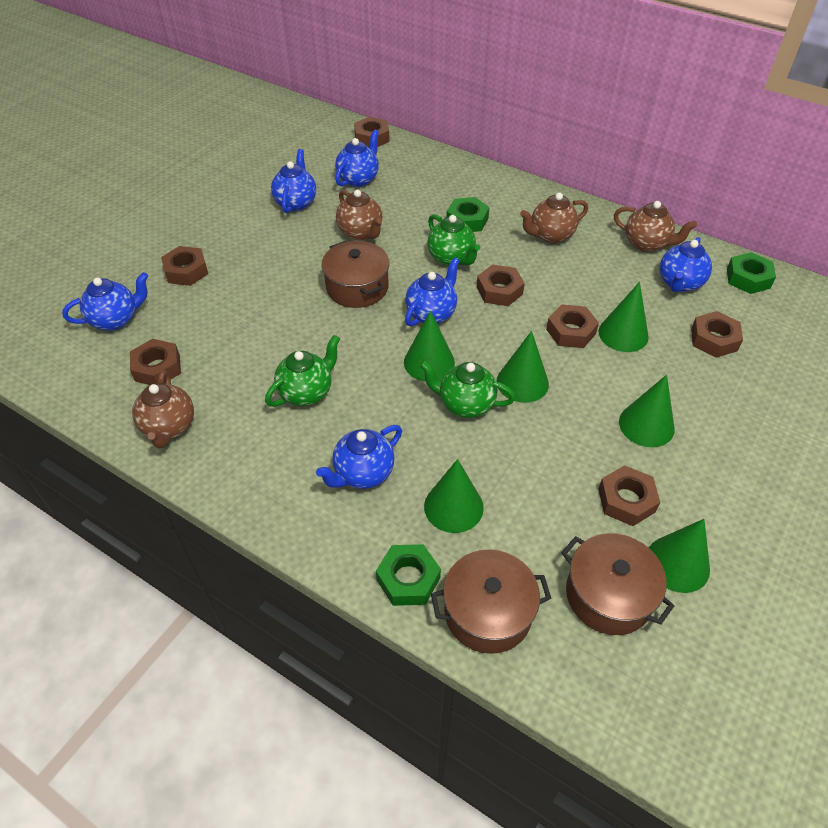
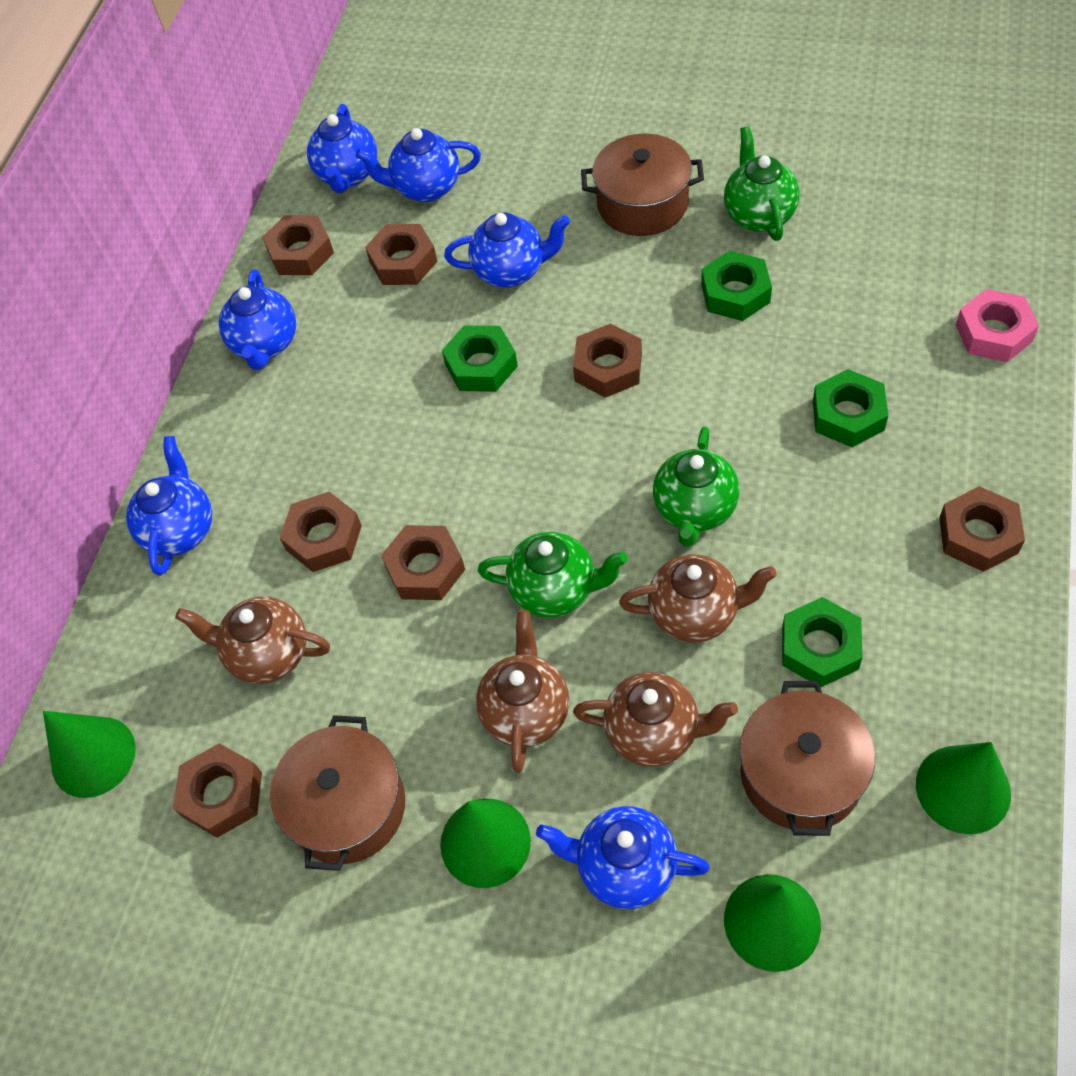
green cone: [404,311,455,382] [424,459,484,533] [497,331,549,403] [599,282,649,352] [619,375,675,447] [649,519,710,593] = 6 -> [43,711,136,798] [440,799,531,888] [724,874,821,972] [916,742,1011,834] = 4
green nut: [376,544,441,606] [446,197,490,232] [727,252,776,294] = 3 -> [442,325,518,392] [701,251,772,321] [782,597,863,688] [813,369,888,447] = 4
pink nut: none = 0 -> [956,289,1039,362] = 1

